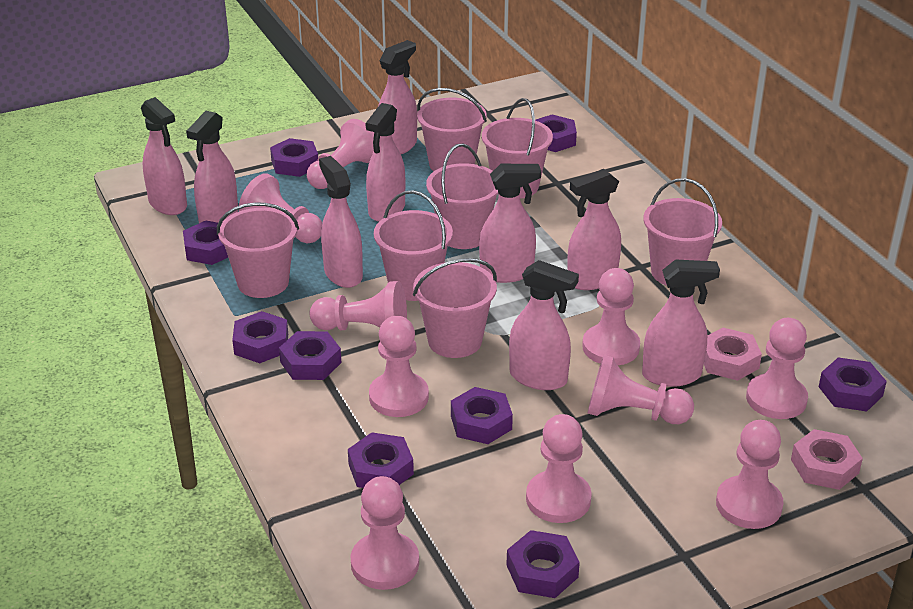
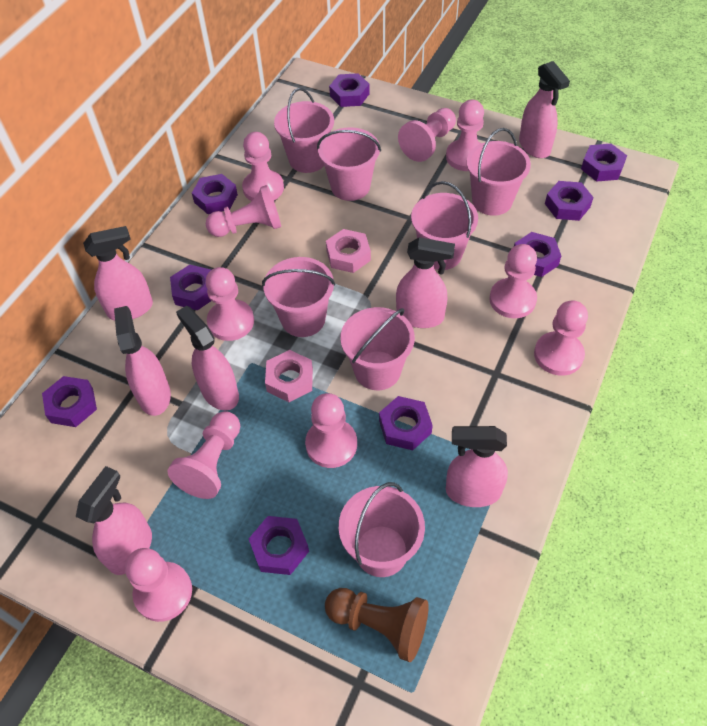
brown pawn: none = 0 -> [325,588,429,662] = 1
pink spray bottle: [141,97,187,215] [186,111,238,223] [319,156,363,288] [366,103,405,222] [378,40,417,154] [479,164,541,283] [509,260,579,390] [567,169,621,290] [642,259,720,387] = 9 -> [76,466,152,575] [83,226,153,320] [114,306,171,416] [176,306,239,410] [396,237,455,328] [446,426,508,507] [519,61,570,158] = 7

